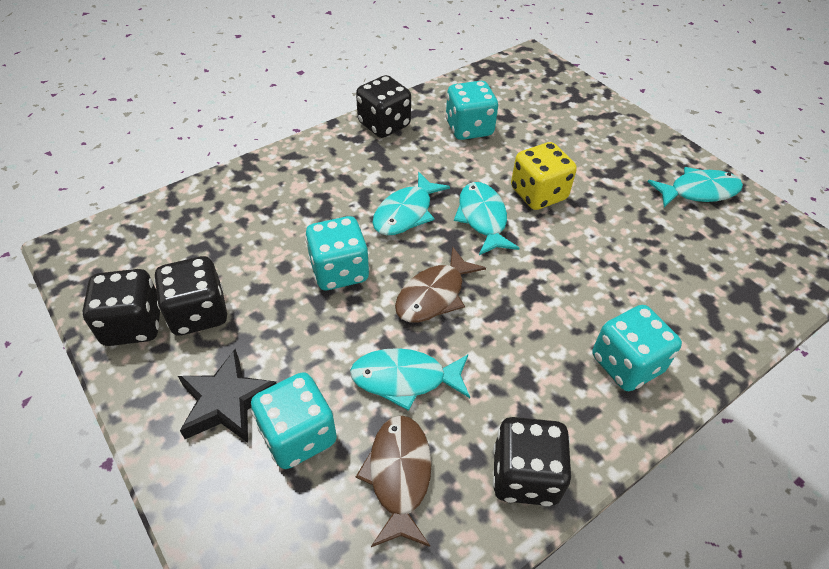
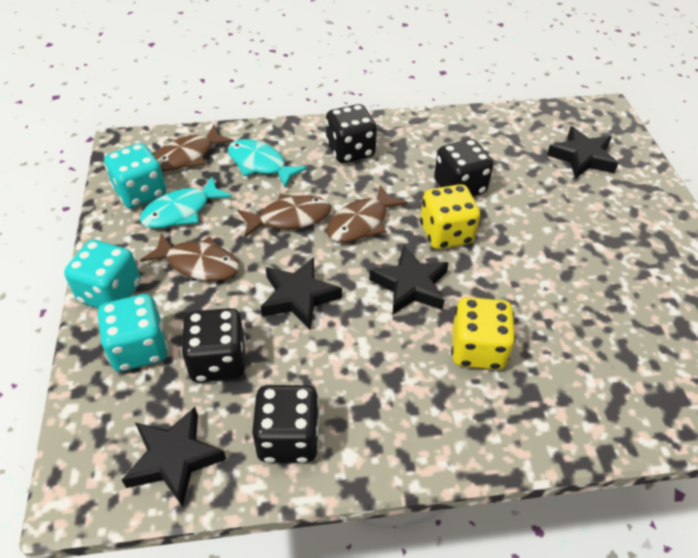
black star: [178,349,277,443] = 1 -> [122,407,226,507] [261,257,342,330] [369,245,449,315] [547,126,619,179] = 4
brown fish: [356,415,432,547] [395,247,486,323] = 2 -> [140,233,240,281] [154,125,234,171] [238,194,331,238] [327,185,408,242] = 4
turquoise dice: [251,372,337,469] [305,216,370,290] [445,81,498,140] [592,305,682,391] = 4 -> [64,240,141,309] [97,294,168,372] [104,143,166,208] = 3
turquoise fish: [350,348,470,411] [372,172,450,235] [454,182,519,255] [647,167,743,207] = 4 -> [140,176,232,228] [228,139,307,188] = 2
yellow dice: [511,142,577,210] = 1 -> [420,184,480,249] [451,297,516,370] = 2

